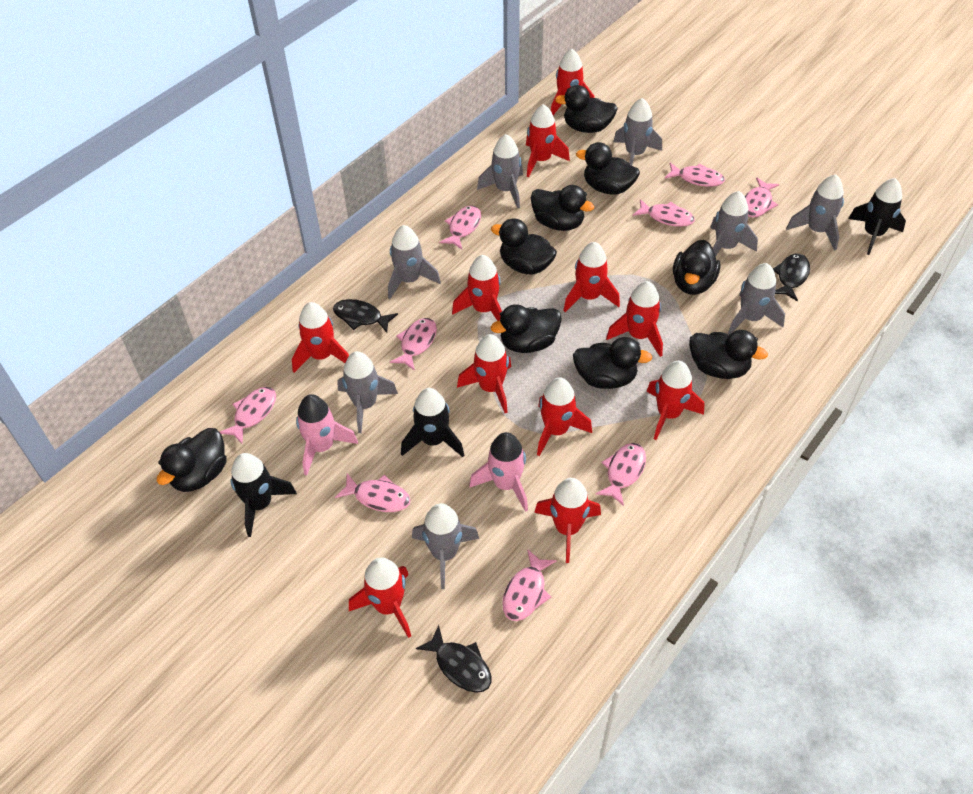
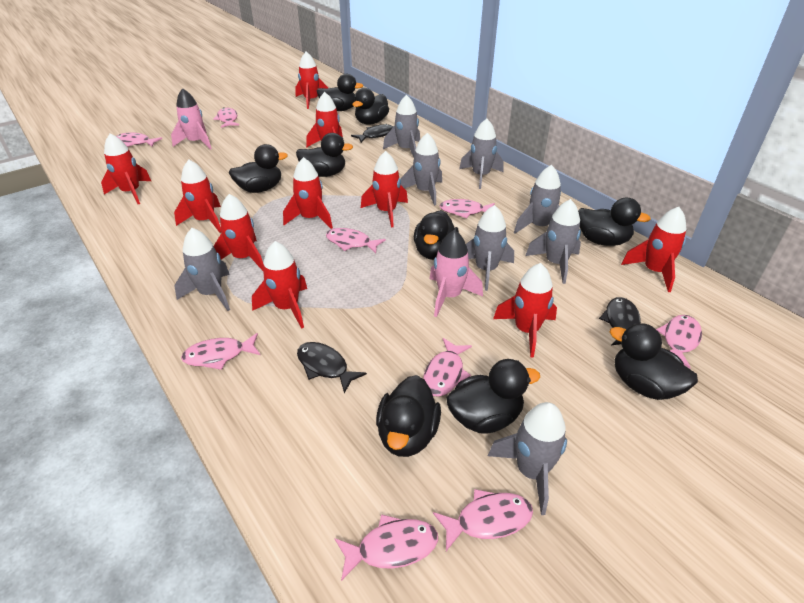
black rocket: [230,453,297,537] [401,388,464,457] [849,178,906,255] = 3 -> none = 0
red rocket: [292,302,349,373] [349,557,411,638] [452,255,502,321] [457,334,511,413] [526,104,570,177] [534,478,601,563] [537,377,592,456] [551,49,595,115] [563,242,620,312] [606,281,663,357] [646,361,704,440] = 11 -> [101,133,151,204] [174,160,221,233] [214,194,264,271] [252,241,307,329] [283,157,333,229] [295,52,328,109] [306,92,343,148] [361,151,408,227] [493,263,557,357] [621,207,686,292] = 10

